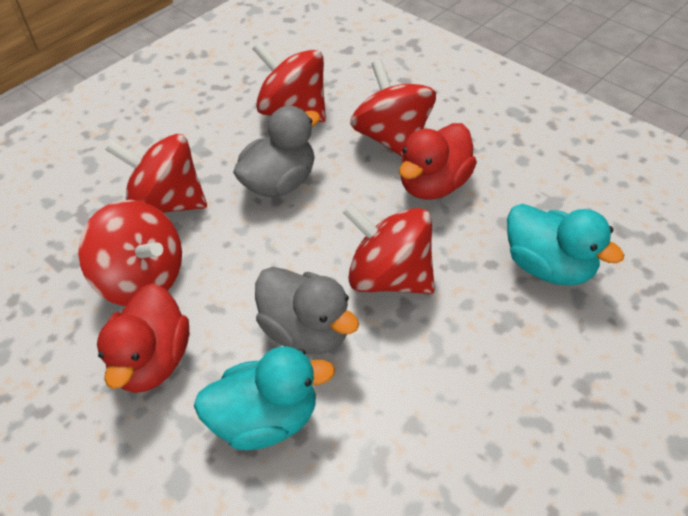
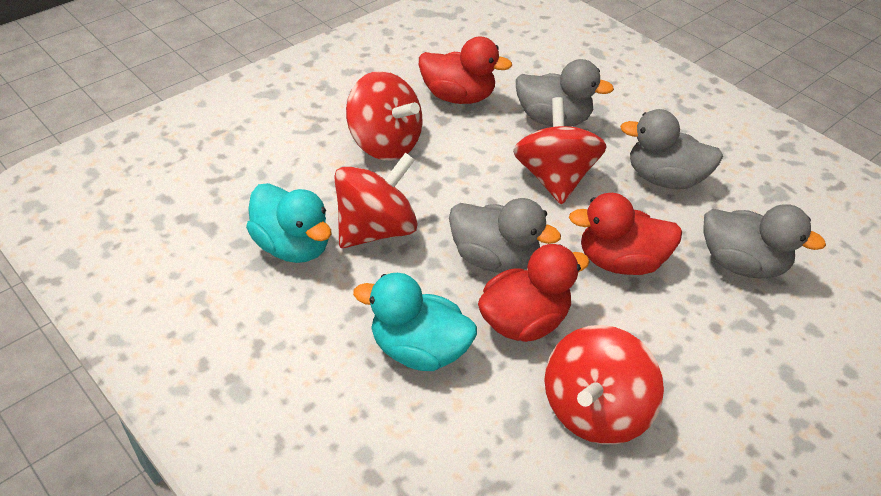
grey duck: [233,106,320,197] [255,267,359,355] = 2 -> [449,198,561,273] [516,59,614,127] [620,109,723,189] [703,204,826,279] = 4
red duck: [97,283,189,393] [399,123,477,200] = 2 -> [419,36,512,104] [478,244,590,342] [569,193,682,275] = 3
red spinning top: [78,200,182,306] [105,134,207,213] [252,42,326,122] [342,203,435,294] [350,59,436,157] = 5 -> [334,152,418,248] [346,71,422,161] [513,97,607,205] [544,325,664,444] = 4

